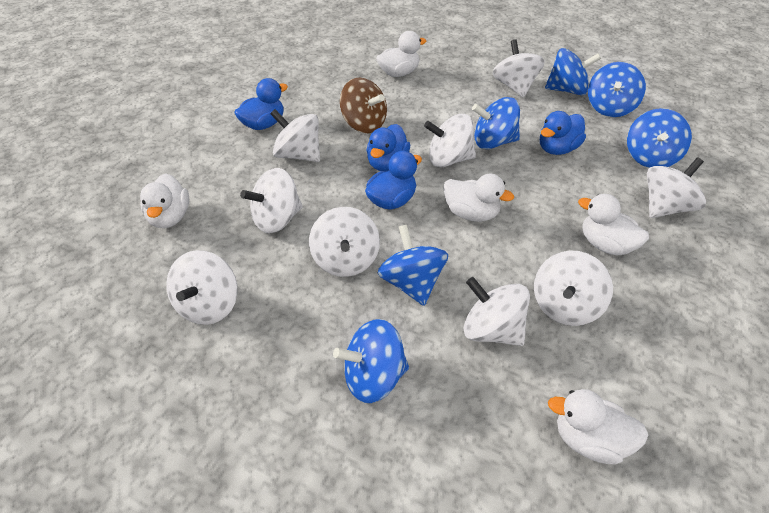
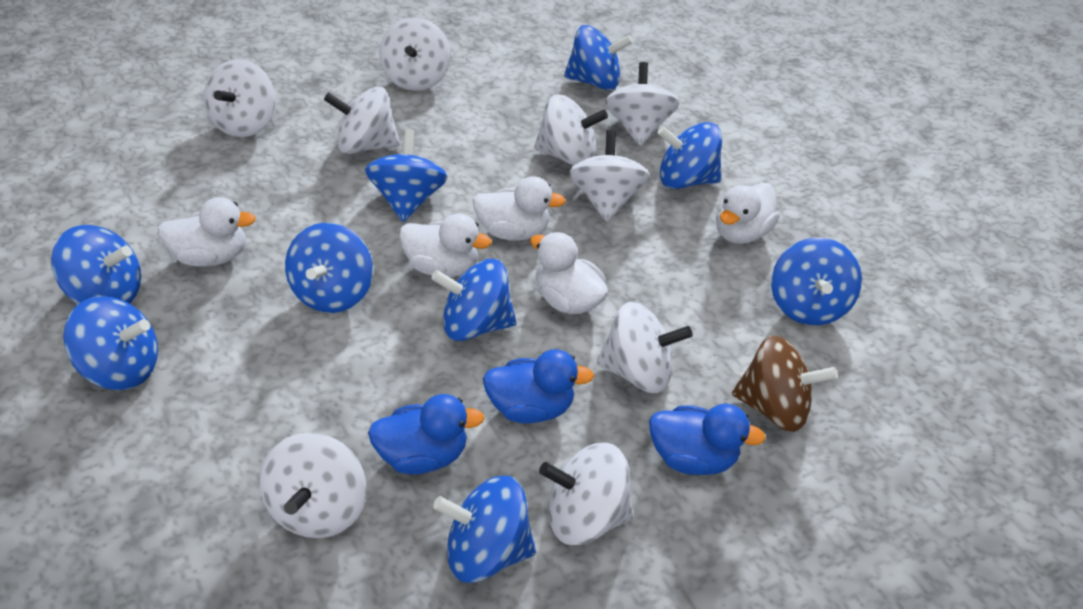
blue duck: [234,78,288,130] [365,151,422,210] [366,124,410,171] [540,111,586,155] = 4 -> [368,394,484,474] [483,349,594,423] [649,404,766,475] = 3
blue spinning top: [333,319,409,403] [378,225,448,306] [472,97,520,149] [545,48,601,95] [588,62,646,117] [627,108,692,168] = 6 -> [51,225,141,304] [63,296,158,390] [285,223,373,313] [365,129,448,222] [431,259,517,341] [433,476,536,583] [564,25,633,90] [657,122,722,189] [771,237,862,325] = 9

